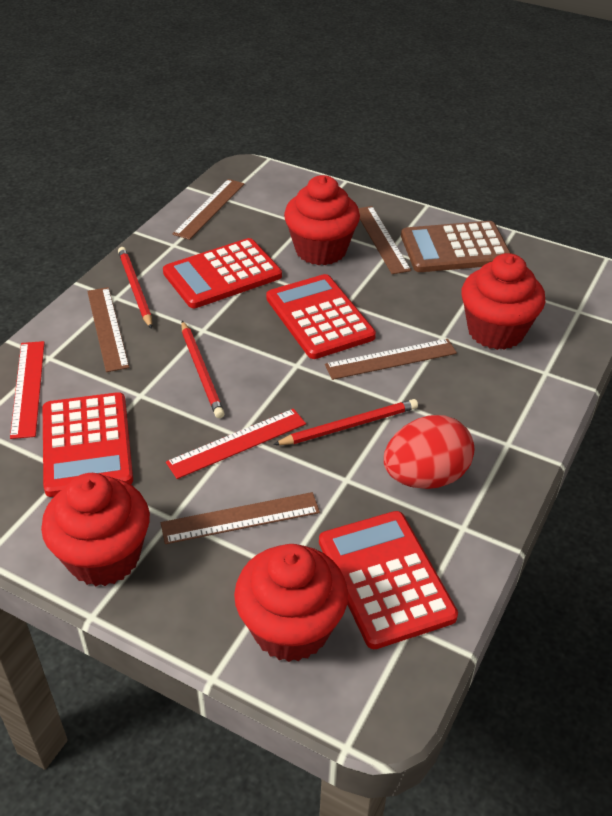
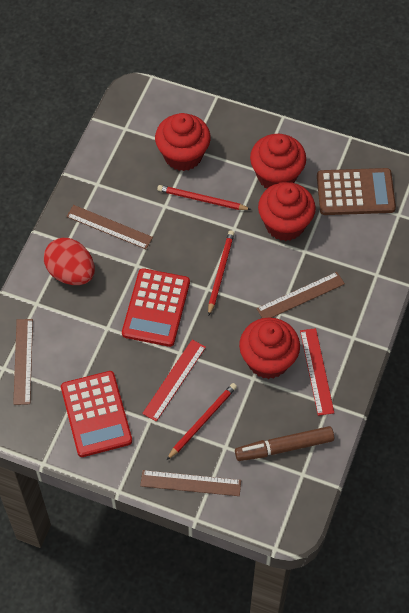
brown marker: none = 0 -> [235,426,334,461] = 1
brown ruler: [87,287,129,372] [161,492,320,544] [173,179,244,240] [325,339,457,380] [358,206,411,274] = 5 -> [13,319,33,405] [66,205,153,249] [140,470,241,496] [256,272,345,318] = 4
red calculator: [43,392,133,497] [163,238,282,308] [266,274,376,359] [319,511,458,649] = 4 -> [61,371,132,457] [122,268,190,347] = 2

